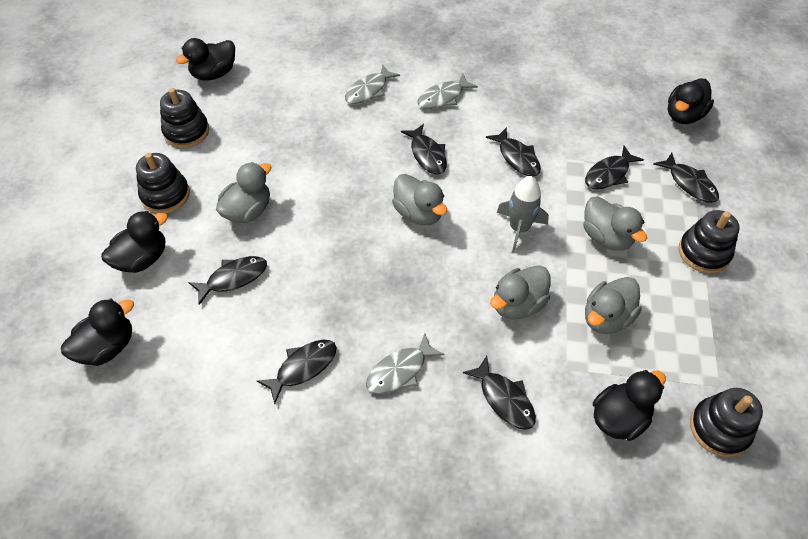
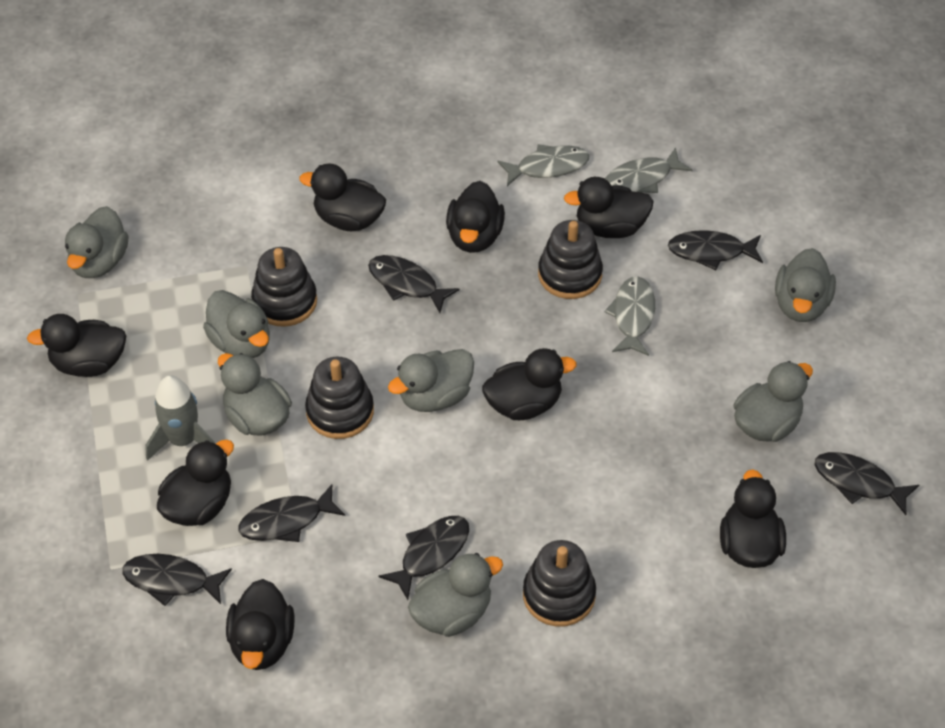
black duck: [61,298,134,366] [101,211,168,273] [176,38,235,81] [593,370,666,441] [668,78,714,124] = 5 -> [27,314,126,377] [157,439,234,526] [226,579,295,670] [299,164,386,231] [446,181,505,253] [482,348,576,420] [564,177,654,238] [720,469,786,568] = 8
black fish: [188,256,267,305] [257,340,337,404] [401,124,447,174] [463,356,536,430] [486,127,541,176] [585,146,644,189] [654,153,719,203] = 7 -> [122,554,232,606] [238,484,345,542] [368,255,460,313] [378,516,469,600] [668,230,763,270] [815,452,919,515] = 6
grey duck: [216,162,271,223] [392,174,447,225] [490,265,551,320] [583,196,647,251] [585,277,642,334] = 5 -> [65,206,128,278] [203,290,270,358] [218,353,292,436] [388,349,474,412] [408,553,503,637] [733,361,813,442] [775,248,836,322] = 7

